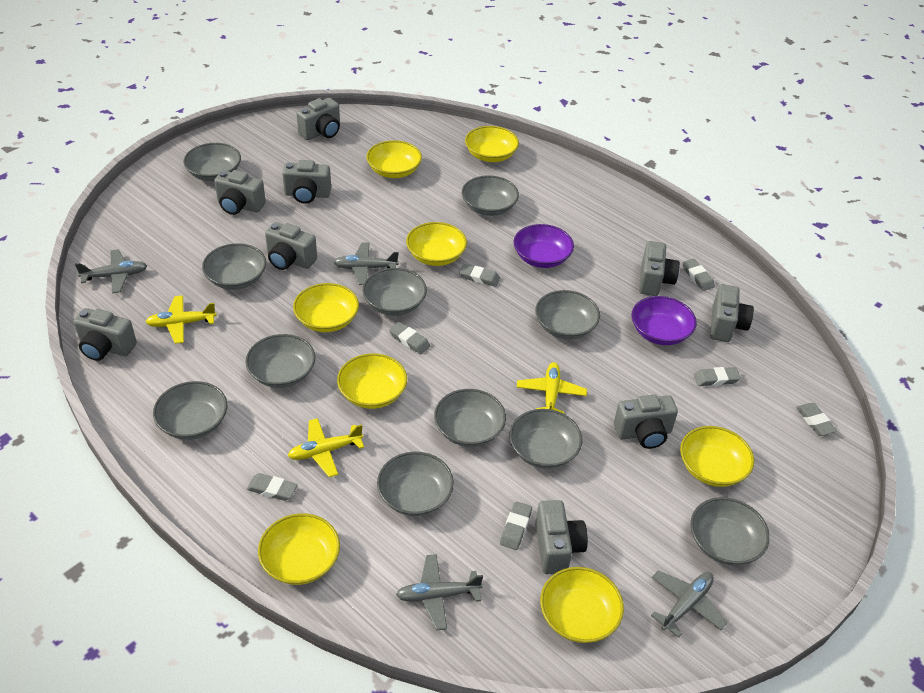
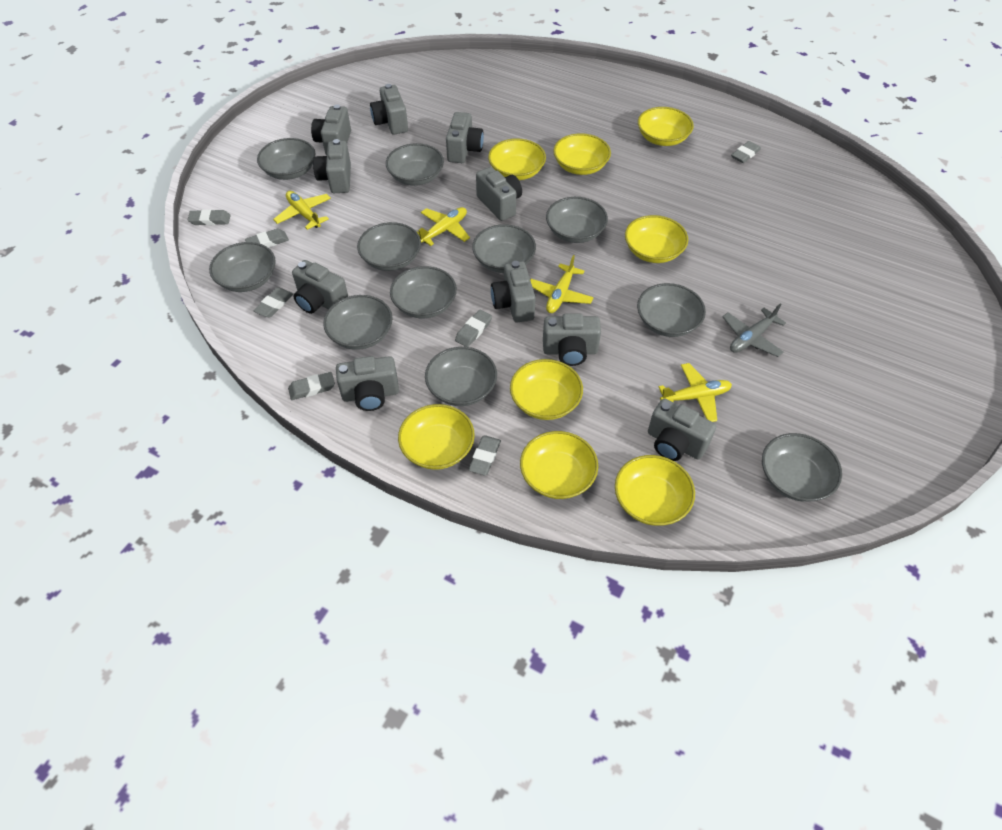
grey camera: [74,308,137,361] [214,170,266,215] [265,222,317,270] [282,160,331,204] [296,98,340,140] [535,500,588,574] [614,394,678,449] [639,241,680,296] [710,284,754,342] = 9 -> [292,260,348,314] [311,104,351,155] [313,139,351,193] [336,356,399,411] [370,84,408,135] [446,112,484,163] [476,167,522,221] [491,261,536,323] [543,313,601,366] [648,398,716,461] = 10
grey plane: [75,249,147,293] [334,243,399,285] [396,554,483,630] [651,571,727,638] = 4 -> [722,303,786,357] = 1
purple bowl: [514,224,574,268] [631,296,697,345] = 2 -> none = 0
yellow plane: [145,295,217,344] [288,418,364,477] [516,362,587,414] = 3 -> [273,191,331,230] [416,207,470,246] [530,255,594,313] [659,363,732,422] = 4

